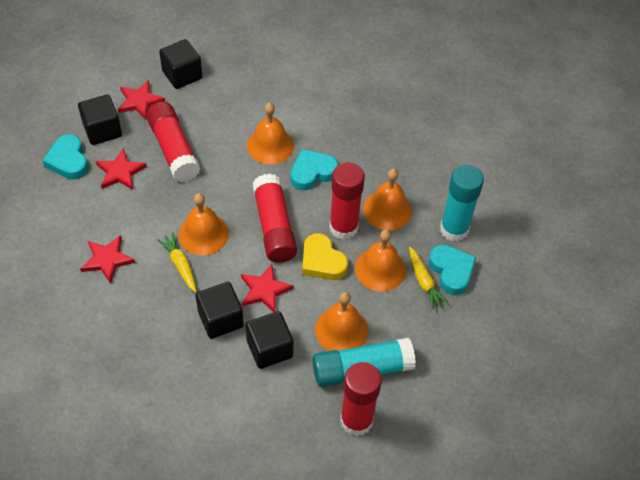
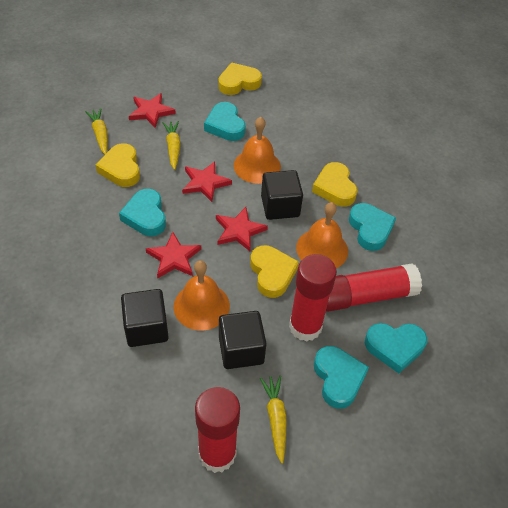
black cube: [78,94,122,145] [159,39,203,89] [195,282,244,339] [245,311,293,369] = 4 -> [121,289,169,347] [219,311,267,369] [261,170,303,220] = 3
orange bell: [178,193,229,256] [247,102,294,164] [315,292,368,351] [355,230,406,291] [363,169,412,230] = 5 -> [174,260,230,331] [234,117,281,184] [296,202,348,268] = 3
red glue stick: [146,102,200,182] [253,174,297,263] [329,162,365,240] [340,362,382,437] = 4 -> [195,387,240,473] [289,254,337,342] [326,263,422,312] = 3
turquoise glue stick: [313,338,416,387] [440,165,484,242] = 2 -> none = 0
turquoise heart: [42,134,88,180] [290,149,338,190] [429,245,476,295] = 3 -> [119,189,166,236] [204,102,246,141] [314,346,369,409] [349,203,396,251] [365,323,427,373] = 5
yellow carrot: [157,232,197,293] [409,246,449,310] = 2 -> [85,108,108,154] [162,121,181,170] [260,375,287,464] = 3
yellow heart: [302,233,348,280] = 1 -> [96,143,140,187] [218,63,262,95] [250,245,299,298] [312,162,358,206] = 4

